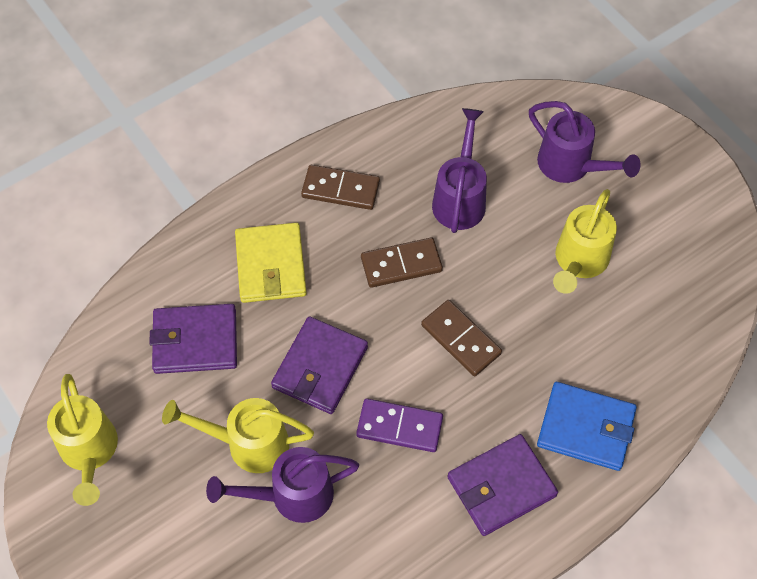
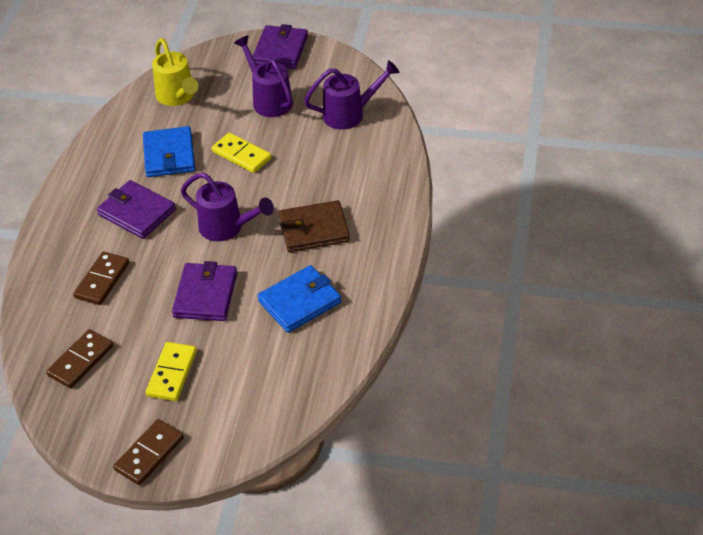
blue wallet: [537,382,637,471] = 1 -> [143,126,195,177] [257,265,341,333] = 2
brown wallet: none = 0 -> [279,200,350,252] = 1
purple domino: [356,399,443,452] = 1 -> none = 0
yellow domino: none = 0 -> [146,342,197,401] [212,133,271,173] = 2
yellow wallet: [235,223,307,303] = 1 -> none = 0
yellow watering can: [47,374,118,506] [162,398,314,473] [553,189,617,294] = 3 -> [152,38,198,106] = 1

